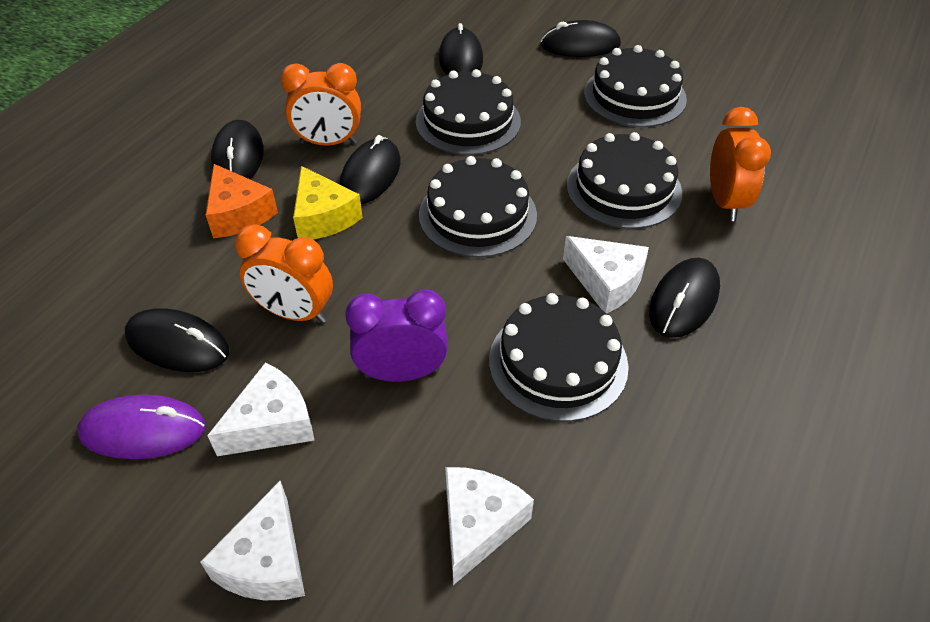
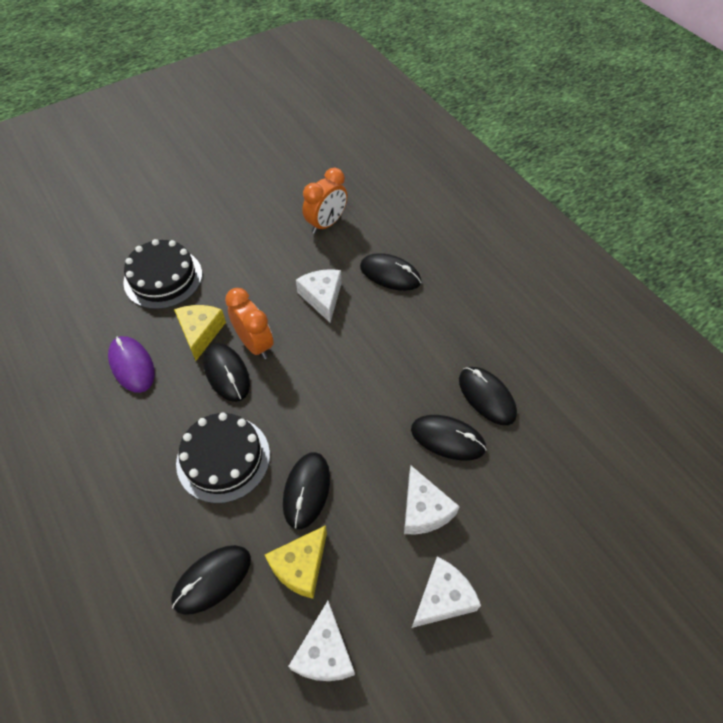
black cake: [416,69,521,155] [419,156,537,258] [489,293,629,422] [567,132,682,229] [584,45,687,127] = 5 -> [123,239,202,309] [176,413,270,503] = 2
orange cheese: [206,164,278,238] = 1 -> none = 0
orange clock: [235,225,333,323] [280,63,361,146] [710,107,771,221] = 3 -> [225,288,274,359] [302,168,347,234] = 2
purple clock: [345,289,448,382] = 1 -> none = 0
yellow cheese: [293,166,363,240] = 1 -> [174,305,226,361] [265,525,327,599] = 2

